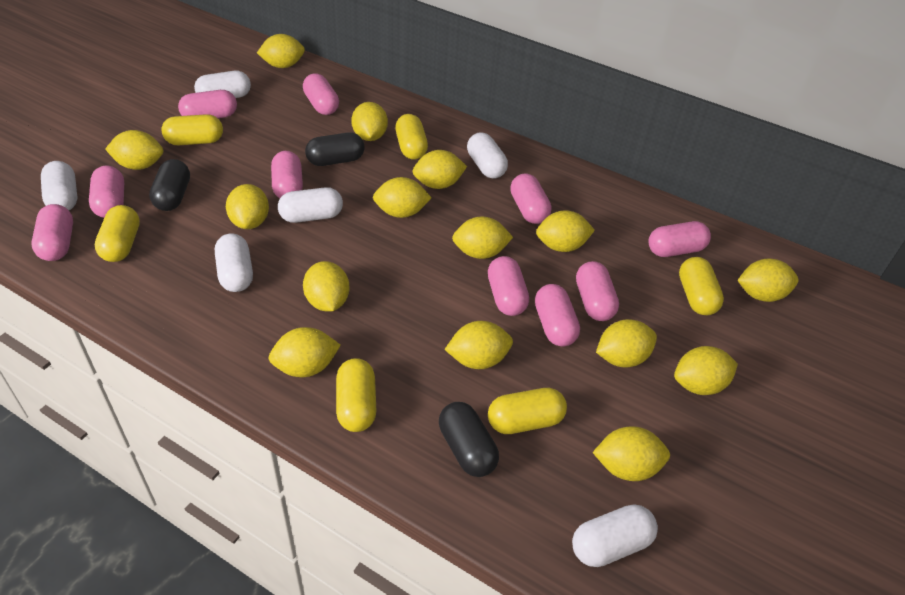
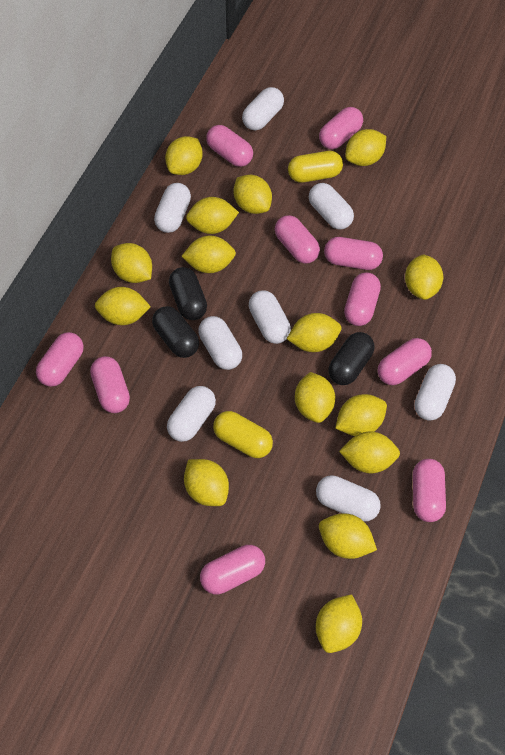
white capsule: [41,161,78,210] [194,71,251,98] [215,234,253,292] [278,187,343,223] [467,132,508,179] [572,504,658,567] = 6 -> [154,183,191,233] [167,386,216,442] [198,316,242,370] [242,87,284,130] [249,290,291,344] [309,183,354,230] [316,475,381,521] [414,364,456,421] = 8
yellow capsule: [95,205,140,262] [161,114,223,145] [336,358,376,432] [395,114,428,160] [488,388,567,434] [679,257,724,315] = 6 -> [213,411,273,458] [288,151,343,183] = 2

